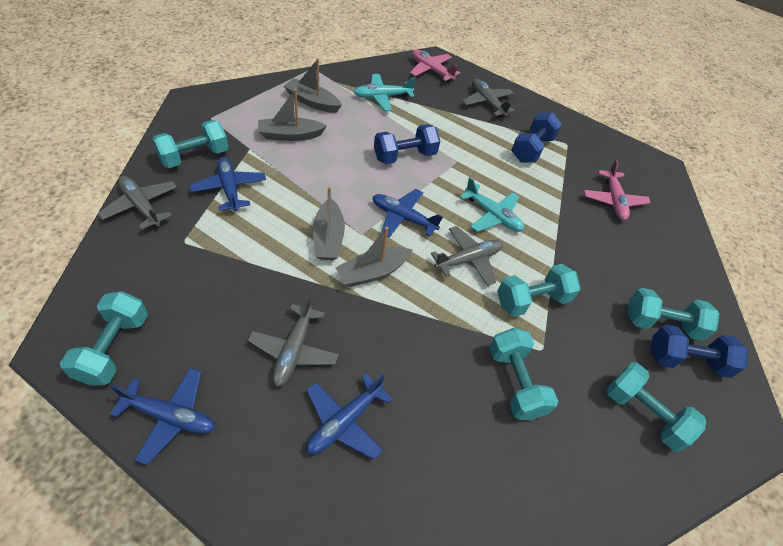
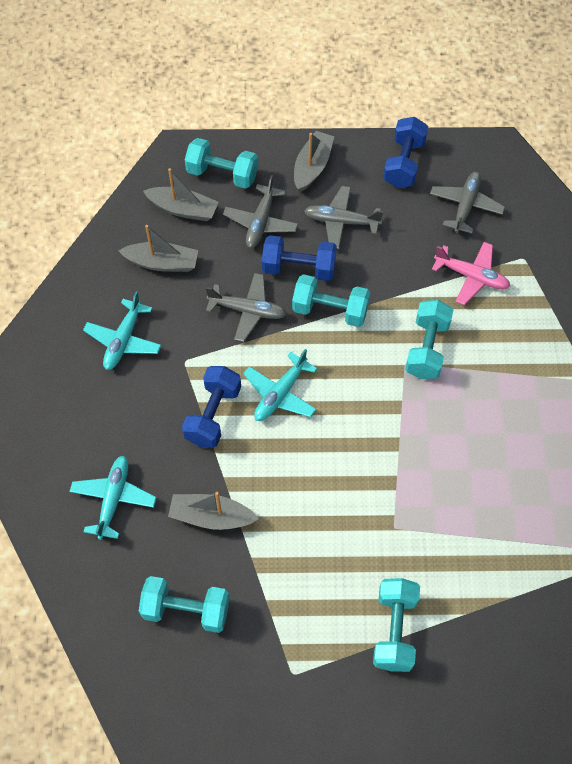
blue plane: [110,368,215,465] [190,157,266,211] [307,374,393,460] [373,189,443,238] = 4 -> none = 0
pink plane: [410,49,460,82] [584,160,651,220] = 2 -> [432,242,510,305] = 1
turquoise dumbbell: [60,291,148,386] [152,120,229,168] [489,328,558,420] [497,264,581,317] [607,362,706,452] [627,288,719,341] = 6 -> [139,576,230,633] [185,138,258,189] [292,274,370,327] [373,578,420,672] [405,300,453,379] = 5
turquoise plane: [354,74,416,111] [460,177,524,232] = 2 -> [69,456,157,540] [83,291,162,370] [243,349,317,421] = 3

